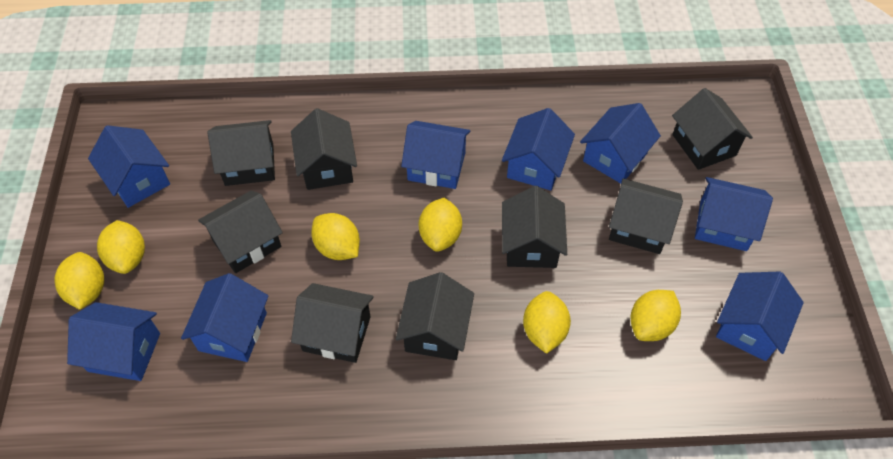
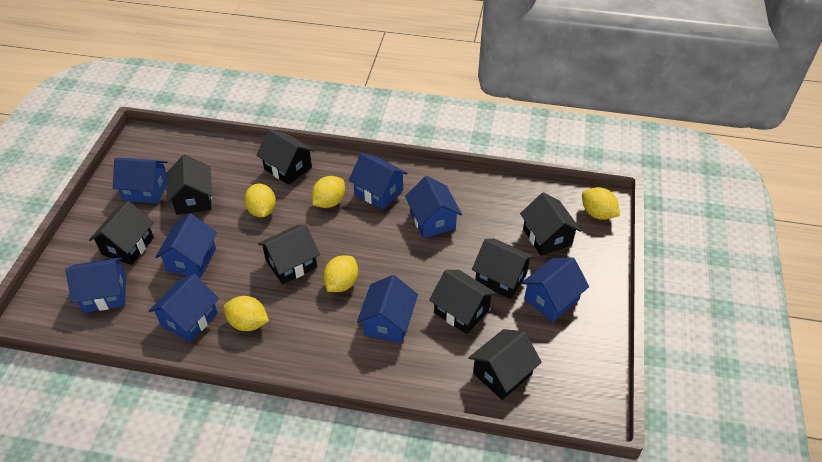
yellow lemon: [54,252,104,310] [97,220,145,274] [311,213,360,260] [419,198,462,252] [523,291,571,354] [630,290,681,341] = 6 -> [223,296,269,331] [244,184,276,217] [312,176,345,208] [323,255,358,292] [582,187,620,220] = 5

